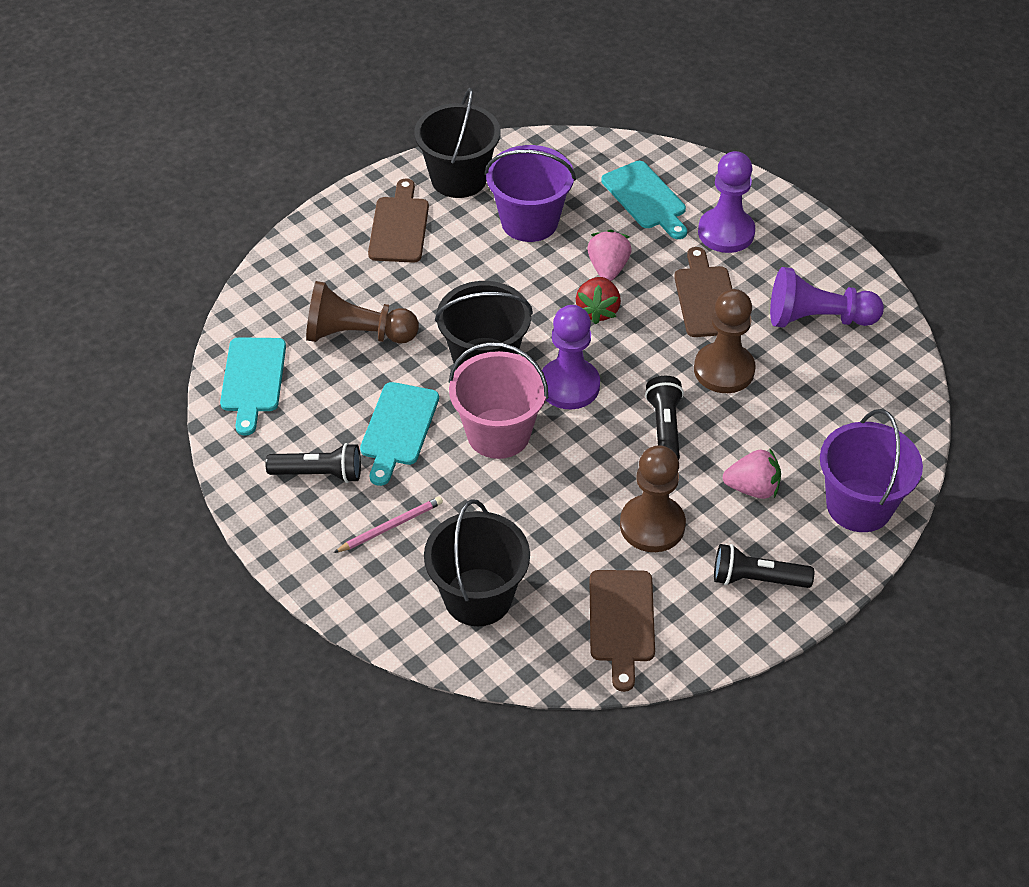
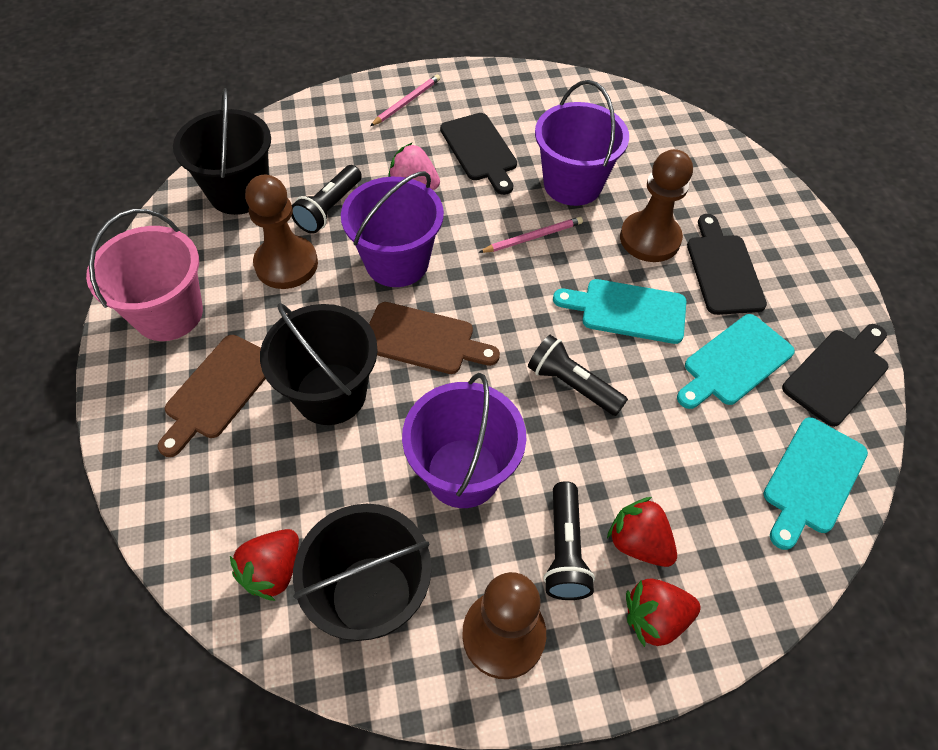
black cutting board: none = 0 -> [440,113,517,195] [687,214,767,315] [782,324,889,427] = 3
brown cutting board: [368,178,429,263] [590,570,655,692] [674,247,732,337] = 3 -> [158,335,266,457] [369,302,500,374] = 2
pink pencil: [334,497,443,553] = 1 -> [370,74,440,126] [478,217,583,253] = 2
pink strawberry: [587,229,632,281] [722,448,781,499] = 2 -> [388,142,440,190] = 1
purple bucket: [485,145,576,242] [820,409,923,532] = 2 -> [341,171,444,287] [402,373,526,508] [535,80,629,206] = 3
purple pawn: [542,305,600,409] [698,151,755,253] [770,267,884,327] = 3 -> none = 0
red strawberry: [575,277,621,325] = 1 -> [230,529,299,601] [607,497,677,567] [626,578,701,647] = 3

